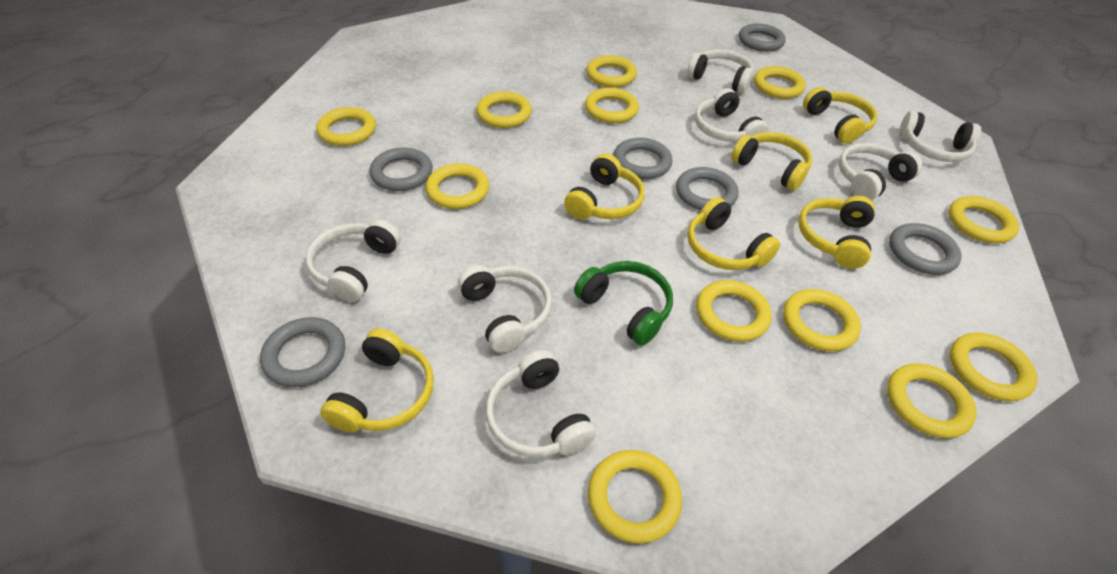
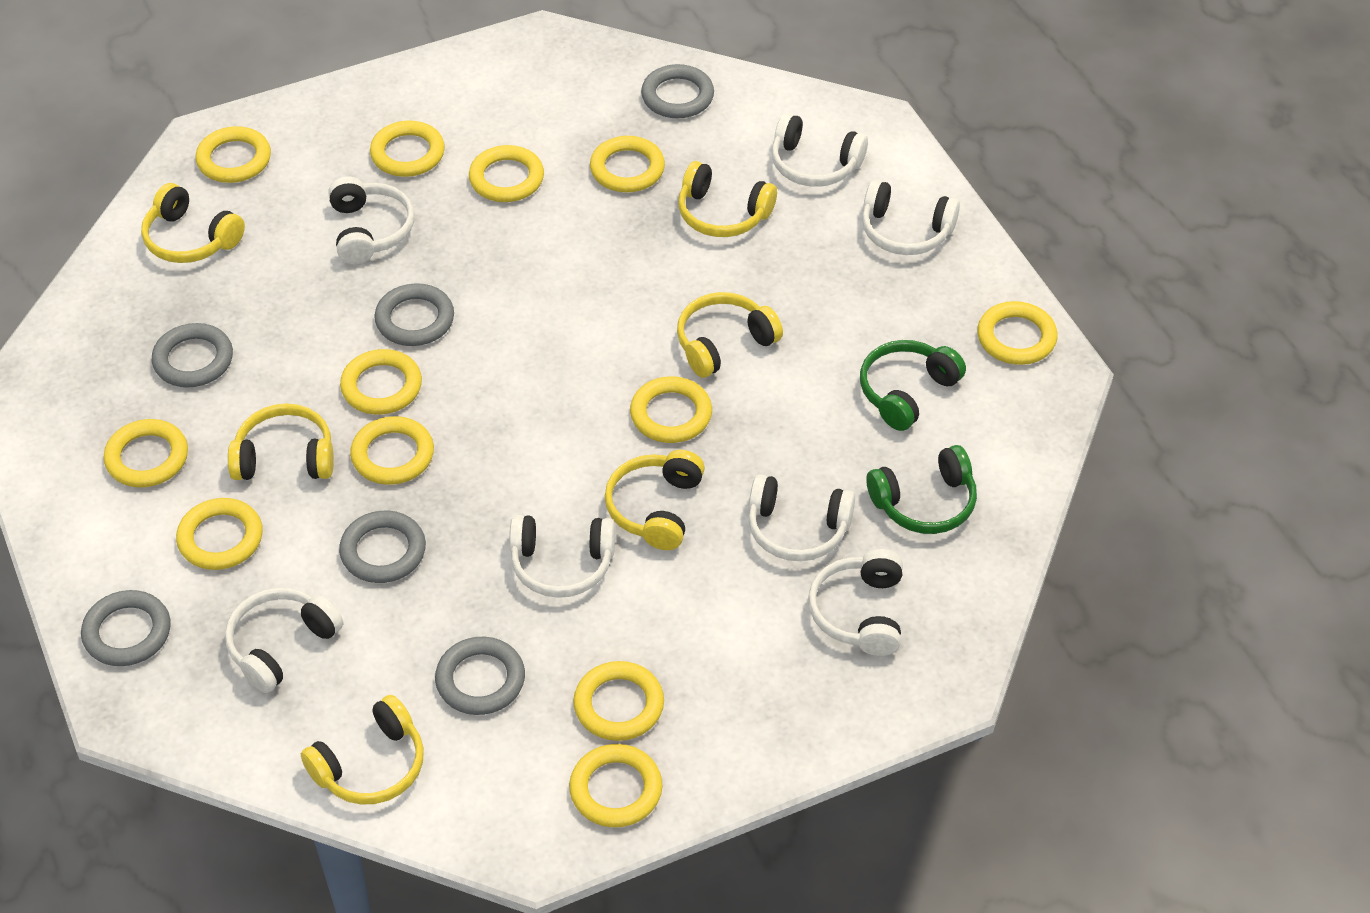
green headphones: [574,261,673,346] = 1 -> [860,340,966,431] [866,445,977,534] = 2

